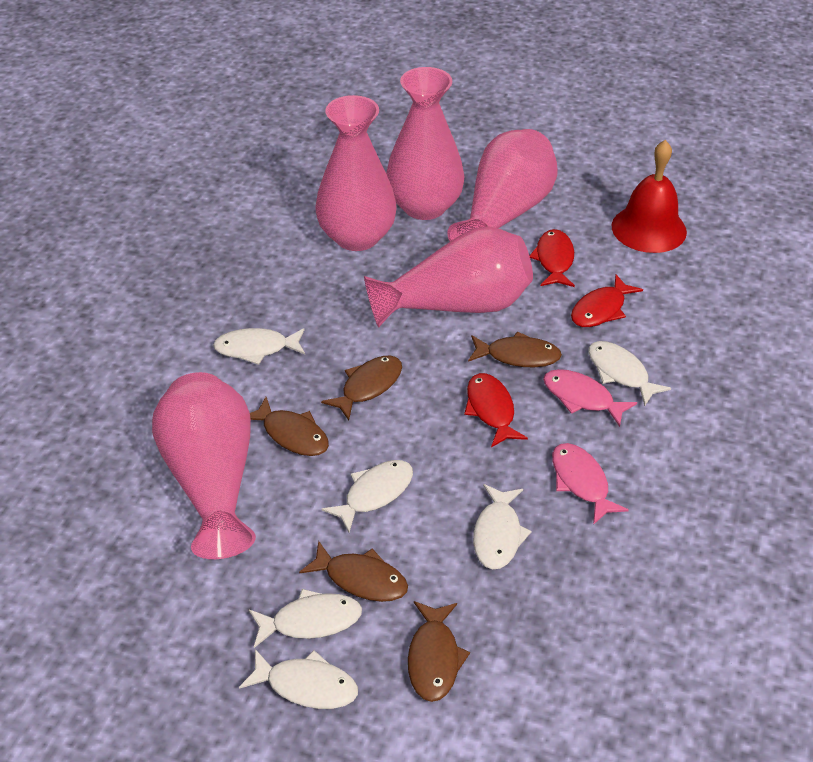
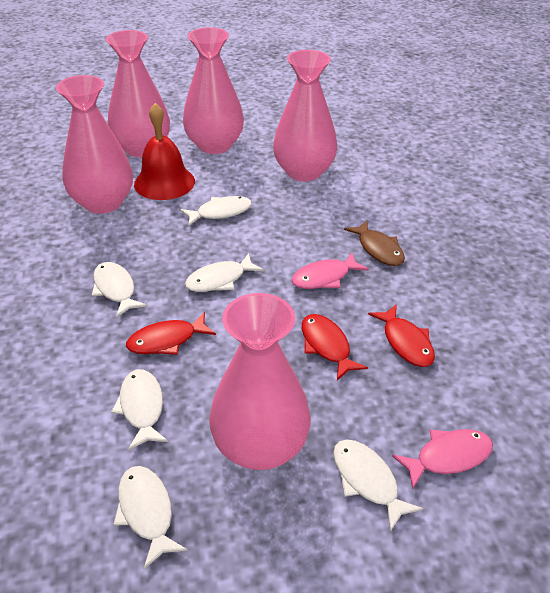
brown fish: [250,397,329,456] [299,541,408,602] [321,356,402,420] [408,601,470,702] [468,331,562,367] = 5 -> [344,221,405,266] = 1

